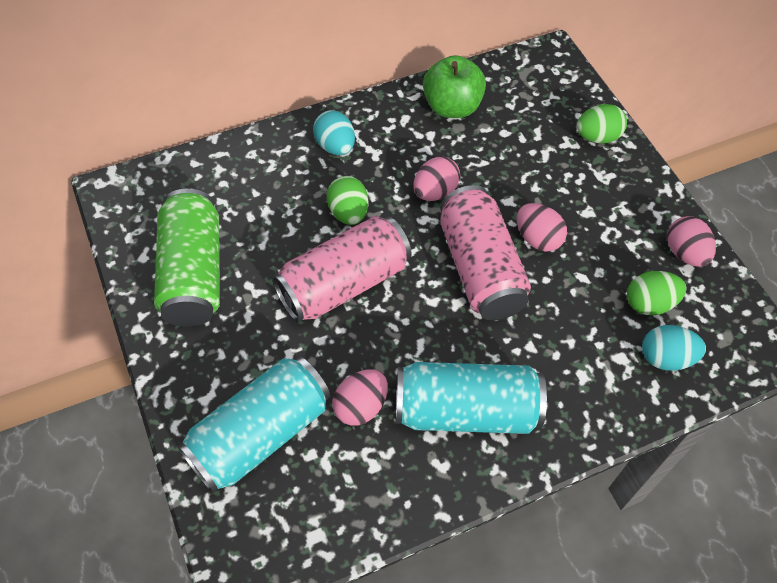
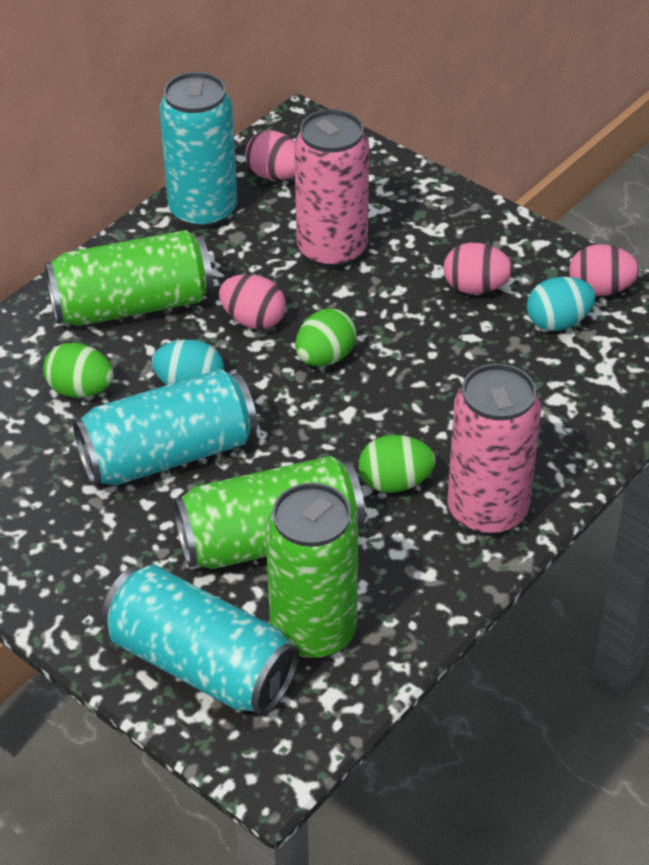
green apple: [423,55,486,118] = 1 -> none = 0
green can: [154,189,220,327] = 1 -> [45,230,213,326] [173,456,365,569] [266,483,358,660] = 3
turquoise can: [177,356,330,493] [396,362,547,434] = 2 -> [73,369,258,486] [101,565,299,715] [159,72,237,229] = 3

